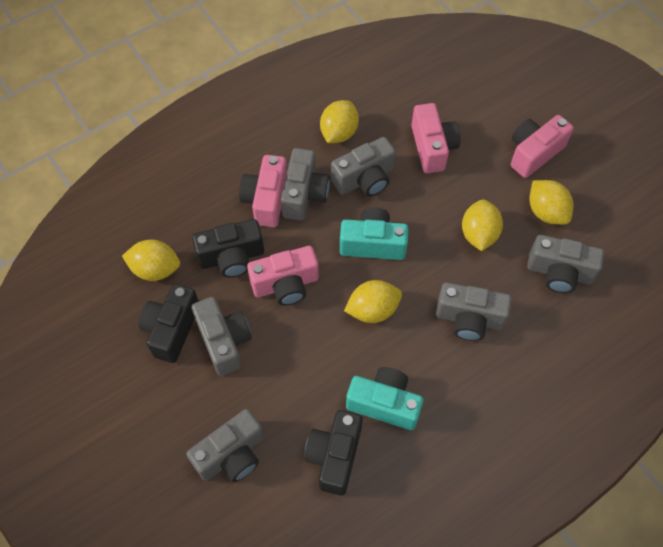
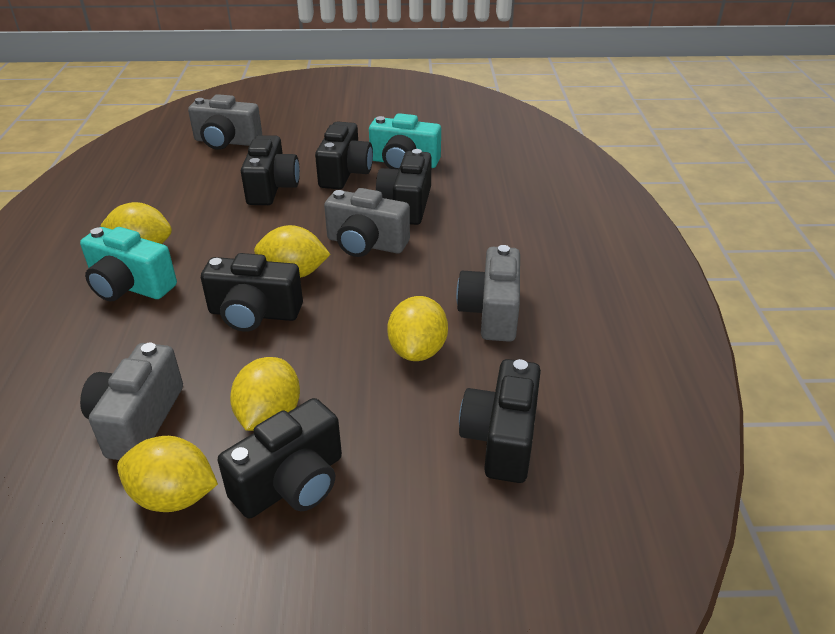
black camera: [139,284,199,363] [192,219,264,278] [304,410,363,496] = 3 -> [201,253,303,332] [218,398,342,519] [241,135,300,205] [315,121,373,189] [376,149,432,225] [459,359,541,483] = 6
grey camera: [186,409,264,482] [191,297,252,376] [281,148,330,221] [331,137,396,196] [436,282,512,341] [527,235,604,293] = 6 -> [80,343,183,460] [188,94,262,150] [324,188,410,257] [456,245,520,342] = 4
pink camera: [239,155,287,227] [247,246,319,306] [411,103,460,173] [511,115,574,178] = 4 -> none = 0

